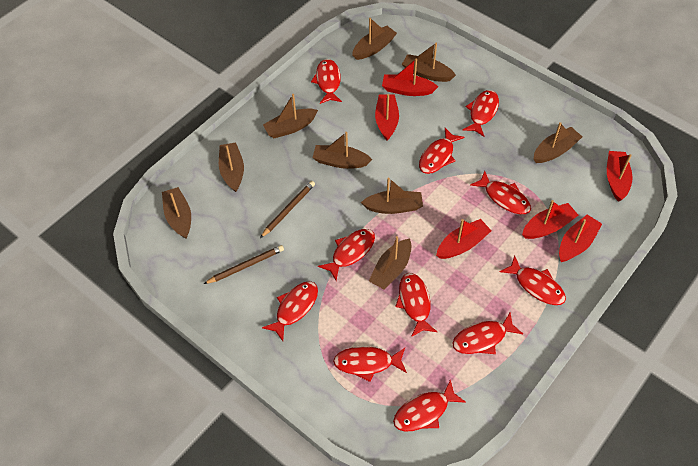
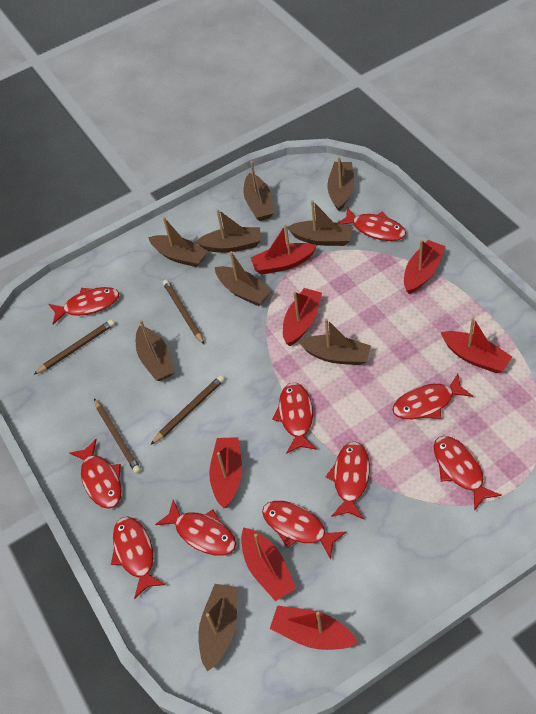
brown pencil: [204,245,284,284] [260,181,315,238] = 2 -> [33,319,115,375] [94,398,141,474] [151,375,224,445] [163,280,204,344] = 4
red boat: [375,94,399,141] [382,58,438,96] [436,219,492,259] [522,200,578,239] [559,215,602,262] [607,151,633,202] = 6 -> [209,437,242,508] [241,527,296,601] [250,224,317,275] [270,606,358,650] [283,288,322,346] [404,240,445,294] [441,317,512,373] = 7
red fish: [262,281,318,341] [311,59,342,104] [318,229,375,281] [333,346,407,382] [393,379,466,431] [395,273,437,337] [419,128,465,174] [452,312,523,354] [463,90,499,137] [470,171,531,214] [500,255,566,305] = 11 -> [49,287,119,325] [69,439,121,509] [111,516,165,599] [155,500,236,556] [262,501,346,559] [272,382,317,454] [325,441,370,519] [338,207,406,241] [392,374,473,419] [434,436,502,511] = 10

